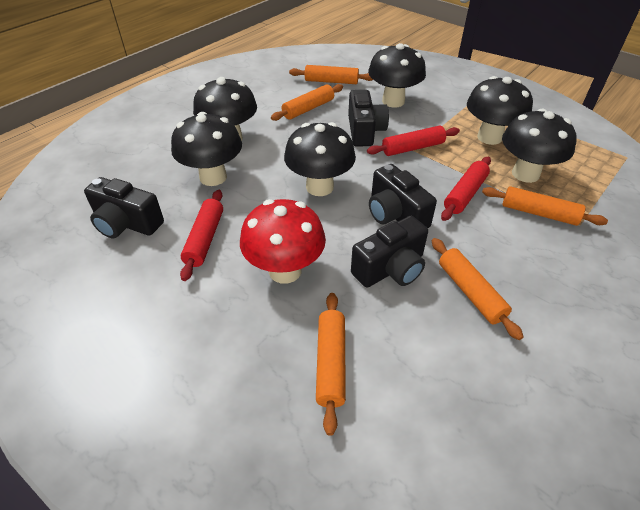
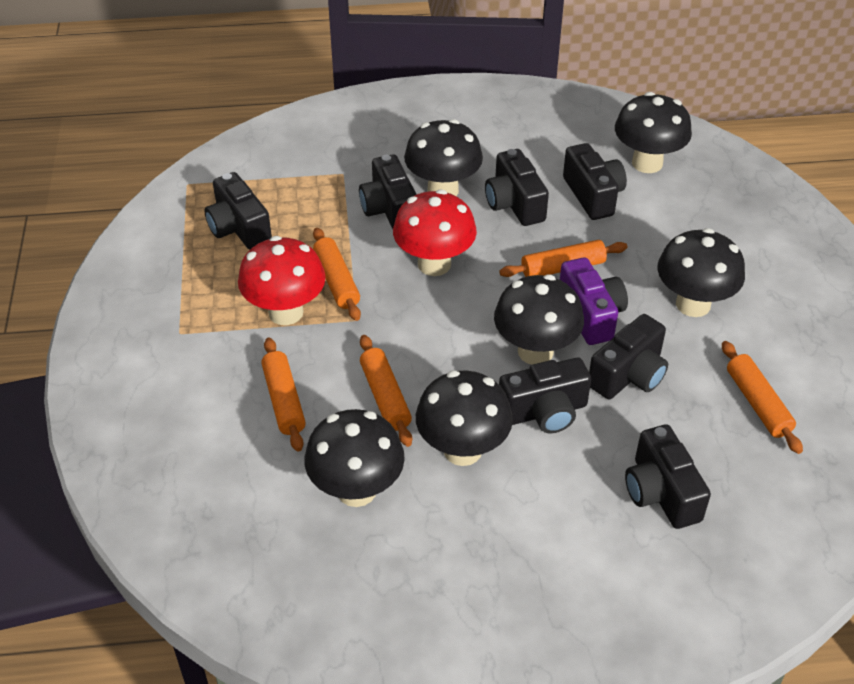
black camera: [84,177,164,238] [348,90,389,147] [351,216,428,288] [369,164,437,228] = 4 -> [205,172,272,250] [359,154,417,229] [485,149,549,226] [499,358,591,433] [563,143,627,220] [589,314,668,399] [625,424,711,529] = 7
purple camera: none = 0 -> [560,257,628,345] = 1
red mushroom: [240,199,326,284] = 1 -> [238,236,326,325] [393,189,477,276] = 2
red rolling pin: [180,190,223,281] [367,126,460,156] [441,157,491,221] = 3 -> none = 0

